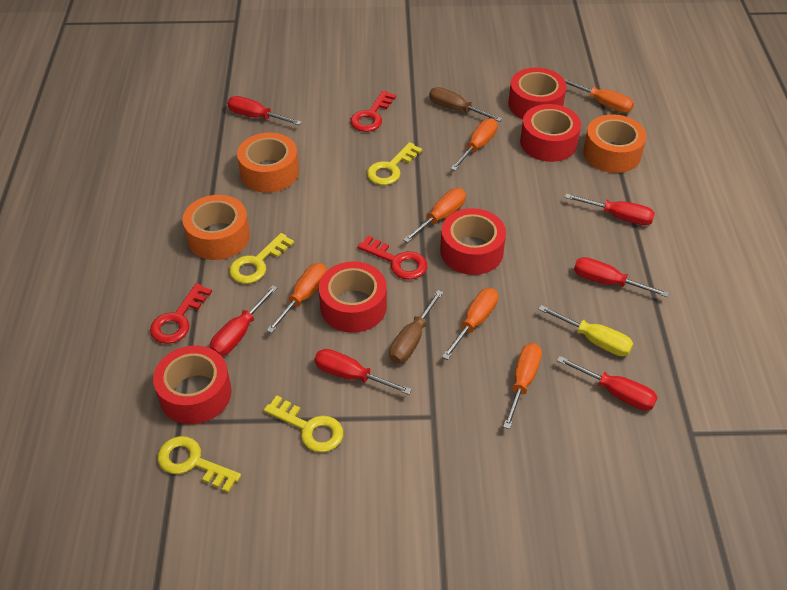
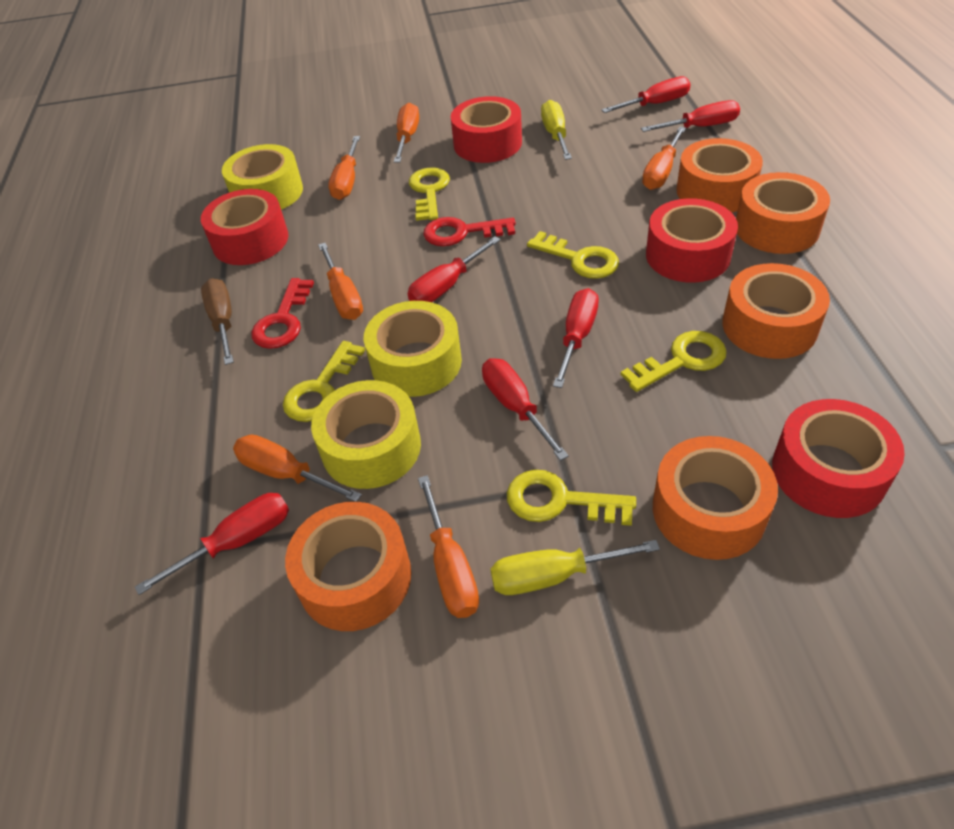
brown screwdriver: [389,290,443,364] [429,87,502,122] = 2 -> [201,278,234,365] = 1
orange tape: [182,195,250,260] [237,133,299,193] [583,114,646,173] = 3 -> [285,502,411,631] [653,436,778,560] [676,138,763,212] [722,263,830,359] [736,172,830,254] = 5
red key: [150,283,212,344] [350,91,396,132] [357,236,427,280] = 3 -> [251,278,314,349] [423,217,516,246] = 2
red tape: [153,346,232,424] [319,261,387,333] [440,208,506,275] [508,68,567,119] [520,104,581,162] = 5 -> [201,189,288,265] [451,96,522,163] [646,198,738,283] [772,399,905,518] = 4
yellow key: [157,436,241,493] [229,233,294,284] [264,395,343,452] [367,142,422,185] = 4 -> [283,341,365,422] [409,167,450,221] [507,470,636,526] [527,231,619,279] [621,331,727,392] = 5
yellow screwdriver: [538,305,633,356] = 1 -> [490,540,660,595] [541,100,572,160] = 2
yellow tape: none = 0 -> [222,144,303,210] [311,380,421,489] [364,301,462,397] = 3

